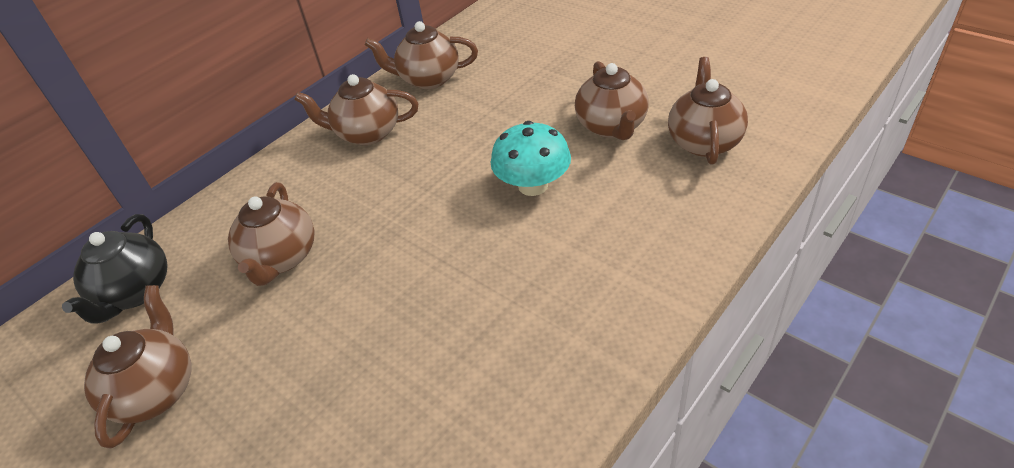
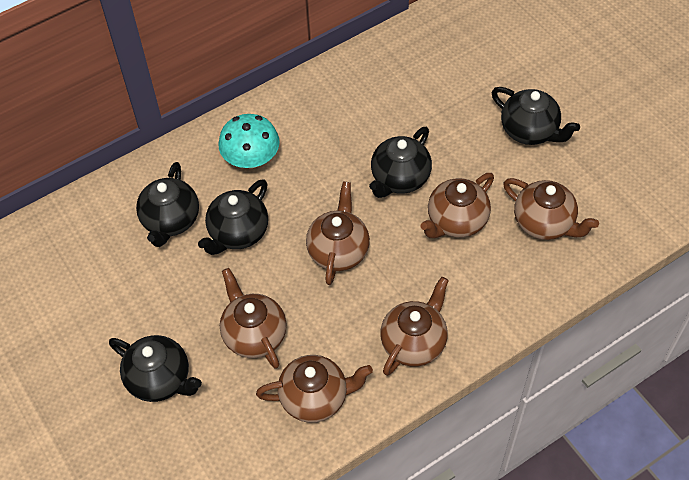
black teapot: [62,214,168,324] = 1 -> [109,335,202,402] [136,162,199,247] [198,179,268,255] [369,127,432,198] [492,87,580,145] = 5

